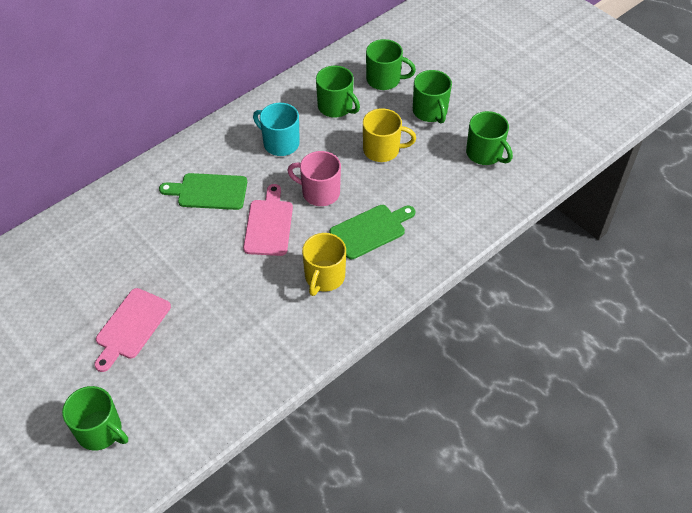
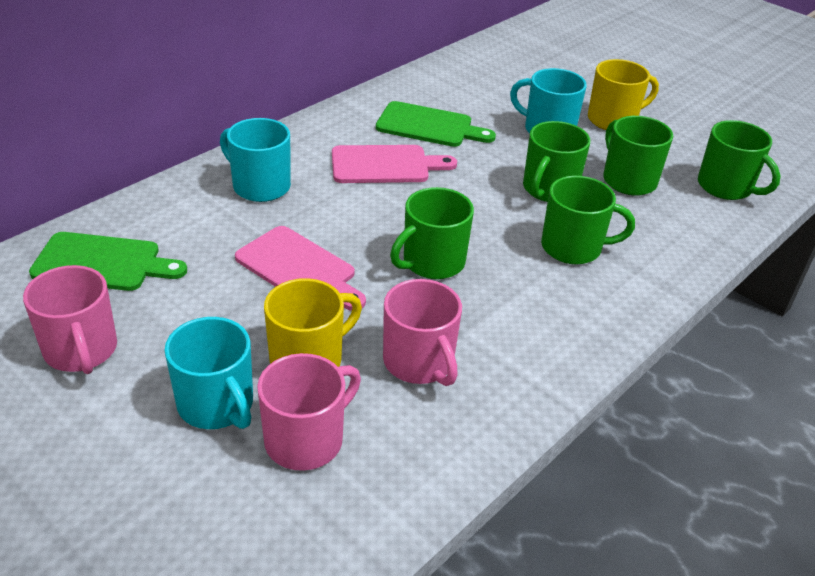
pink mug: [287,151,341,206] = 1 -> [23,265,117,374] [257,353,361,471] [383,279,462,386] = 3
turquoise mug: [253,103,300,156] = 1 -> [164,317,253,429] [220,118,291,202] [510,68,587,133] = 3

